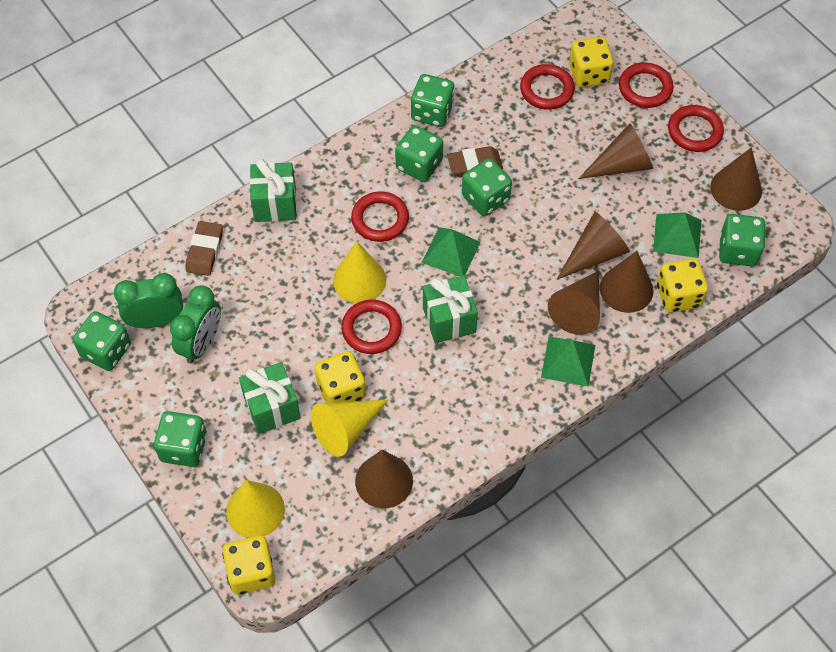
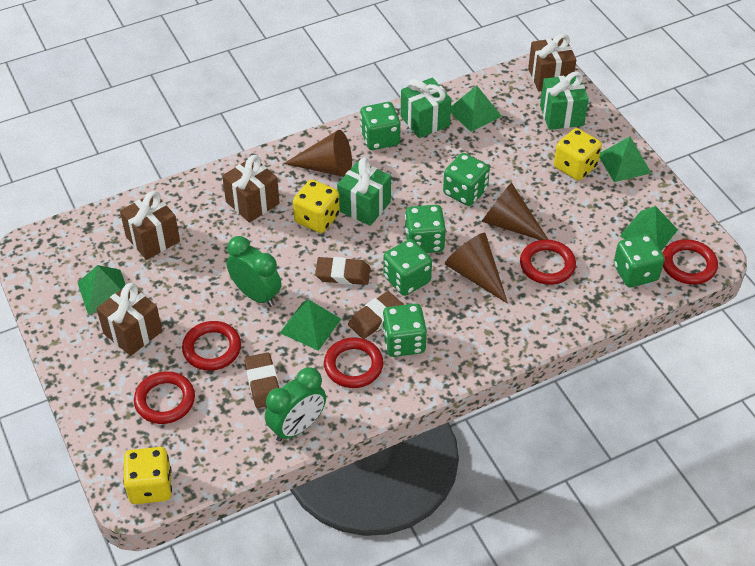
brown cone: [355,450,413,508] [548,271,600,335] [557,212,630,280] [578,123,653,179] [600,251,654,313] [710,147,762,211] = 6 -> [284,130,352,177] [445,233,508,304] [481,182,549,240] = 3
brown eraser: [185,221,223,276] [447,146,503,177] = 2 -> [244,352,279,408] [315,257,370,285] [348,291,404,339] = 3
brown gift: none = 0 -> [96,283,162,356] [120,191,180,260] [222,155,280,223] [528,34,576,92] = 4
green pyramid: [421,227,481,277] [541,337,595,387] [653,212,701,258] = 3 -> [77,265,126,315] [280,300,341,351] [451,85,502,132] [599,137,651,182] [620,206,678,251] = 5
yellow cone: [226,480,285,538] [311,400,388,457] [333,241,386,303] = 3 -> none = 0
yellow dice: [222,536,276,595] [315,351,366,403] [569,37,613,87] [657,258,708,313] = 4 -> [123,447,172,504] [293,179,340,233] [554,128,602,181] = 3

